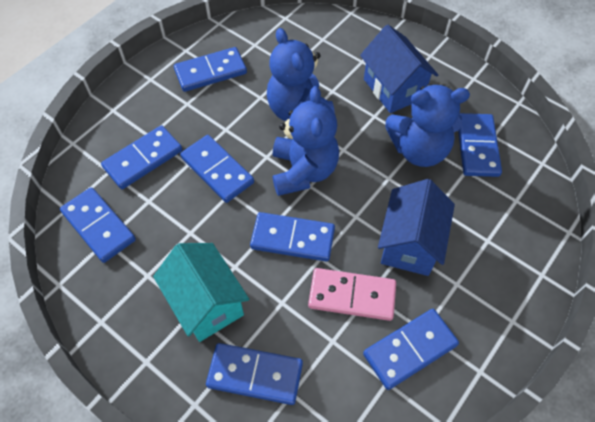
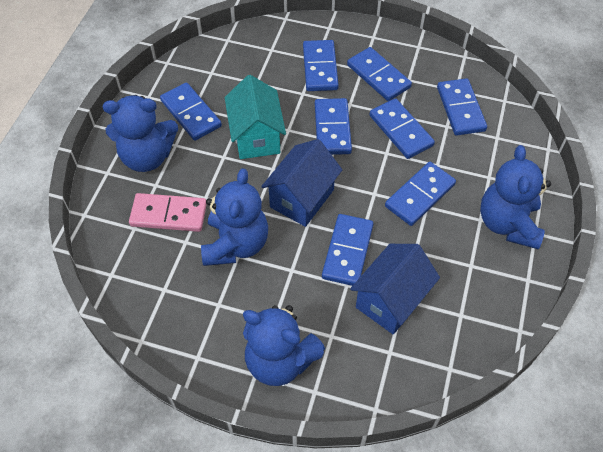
blue teddy bear: [267,28,335,121] [273,86,339,196] [385,84,470,167] = 3 -> [103,95,178,172] [201,168,268,266] [243,305,325,386] [480,145,551,249] = 4

